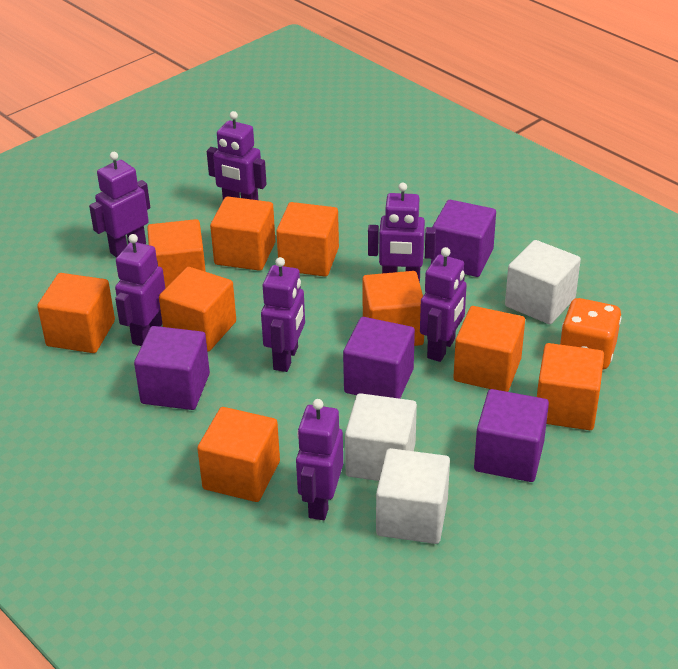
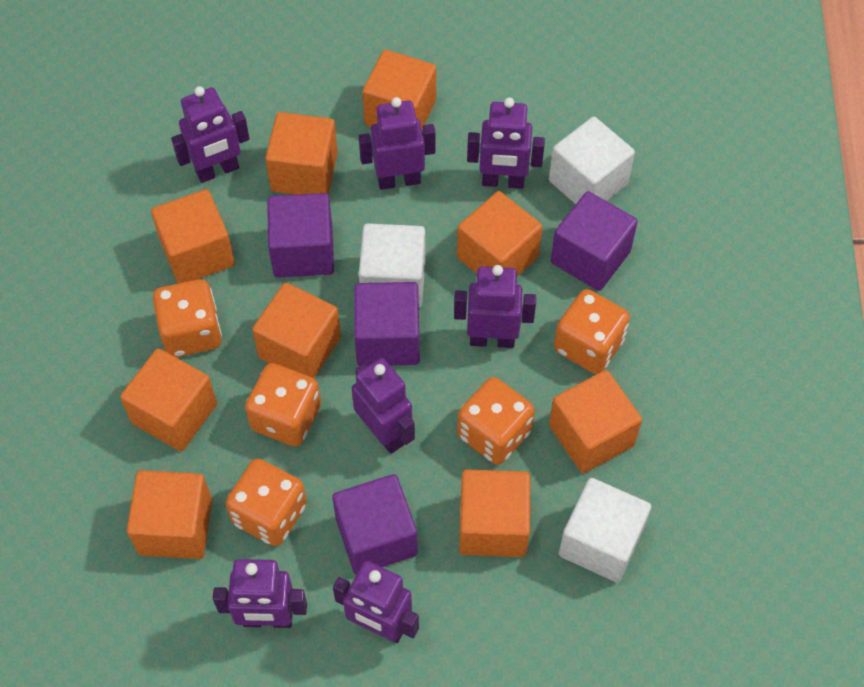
orange dice: [560,298,622,370] = 1 -> [153,279,222,357] [226,458,307,546] [245,363,321,447] [457,377,535,465] [554,289,630,374] = 5

